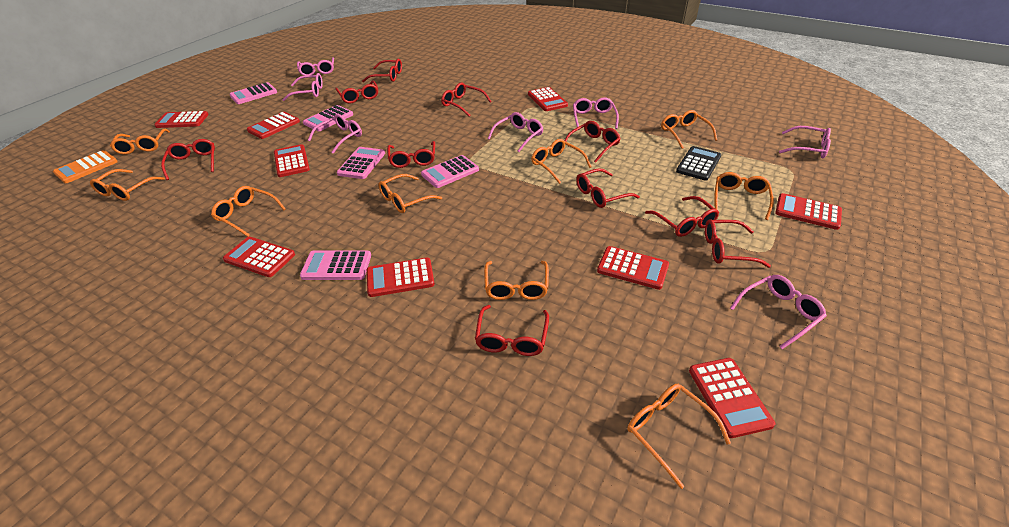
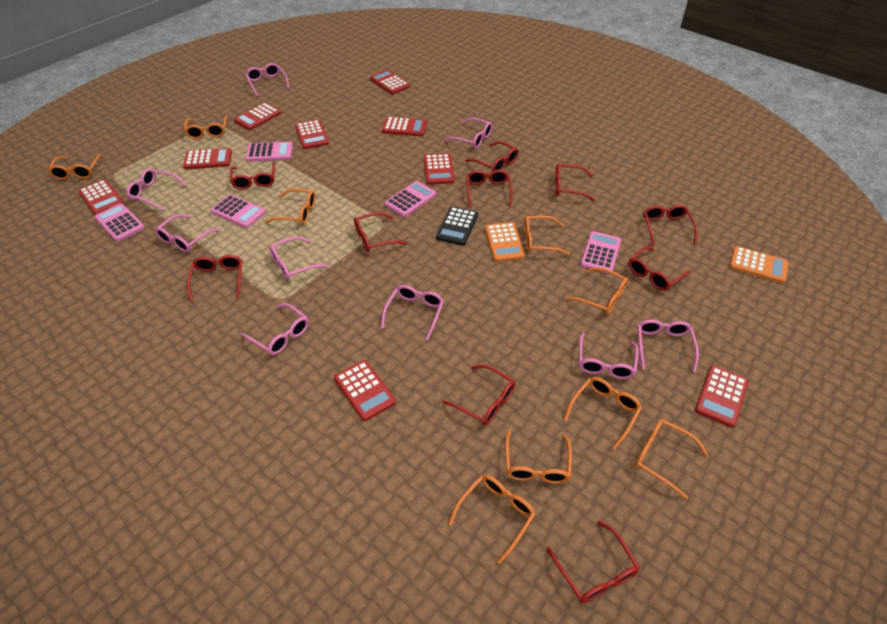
orange calculator: [53,150,118,183] = 1 -> [485,222,525,262] [729,246,789,283] = 2
pink glasses: [283,73,323,101] [297,57,334,76] [308,114,362,154] [488,112,544,152] [573,97,619,130] [730,275,827,349] [779,126,831,159] = 7 -> [127,168,187,210] [155,214,220,252] [241,303,309,355] [245,63,290,96] [269,237,328,280] [381,285,444,341] [444,118,492,149] [579,333,638,379] [637,320,699,373] = 9

